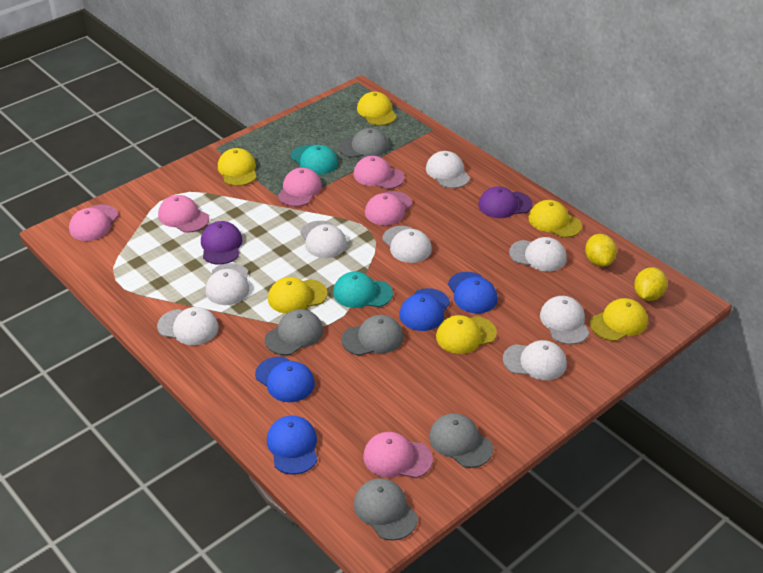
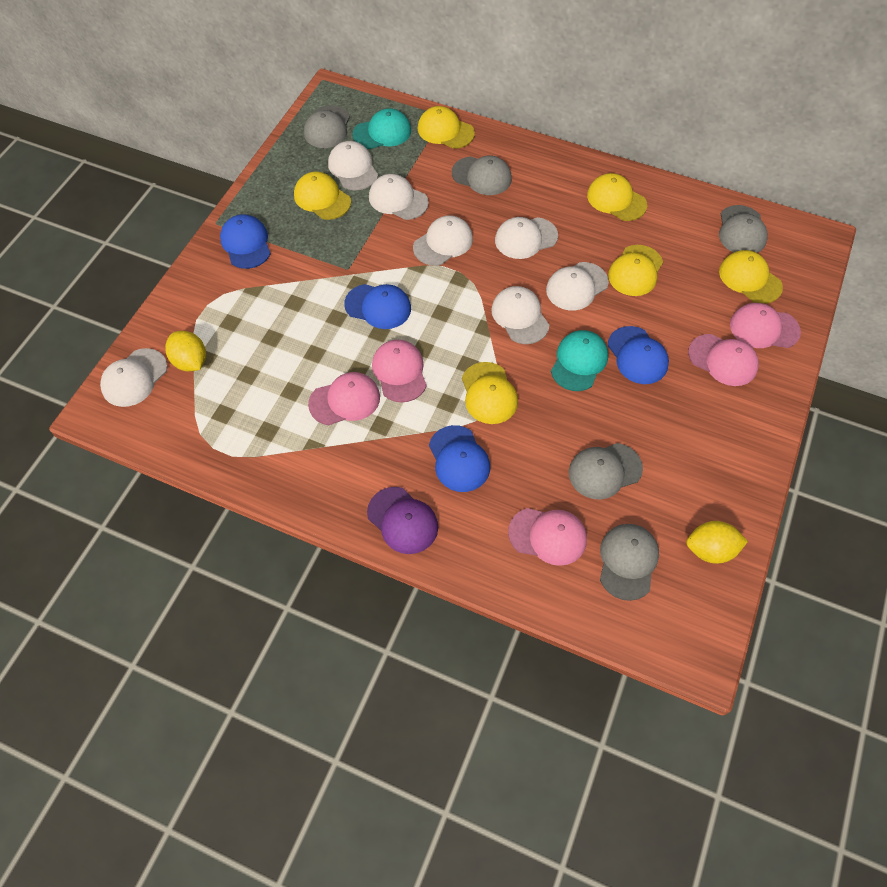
pink cap: [69,205,118,241] [158,195,209,233] [278,168,322,207] [353,156,405,189] [363,432,433,478] [365,191,412,225] = 6 -> [308,372,380,425] [372,340,427,403] [508,508,587,566] [688,334,759,386] [730,303,801,348] = 5
purple cap: [201,221,242,265] [478,186,533,218] = 2 -> [367,487,438,554] = 1
white cap: [157,307,219,345] [206,263,249,305] [300,221,347,258] [382,226,432,263] [426,151,470,188] [503,340,567,380] [509,237,566,272] [540,296,589,345] = 8 -> [100,348,168,407] [328,141,378,190] [369,174,429,220] [413,215,473,266] [491,286,549,344] [495,217,558,259] [546,262,609,310] = 7

